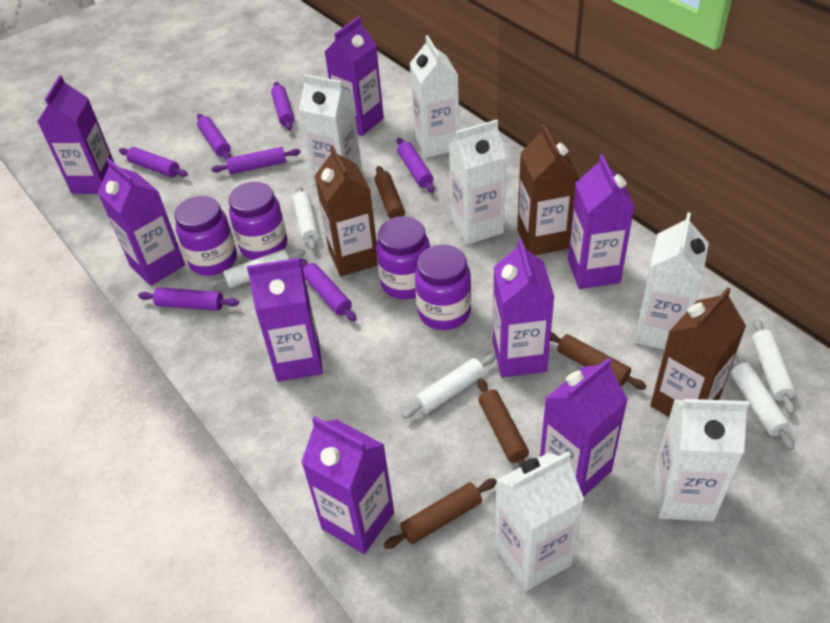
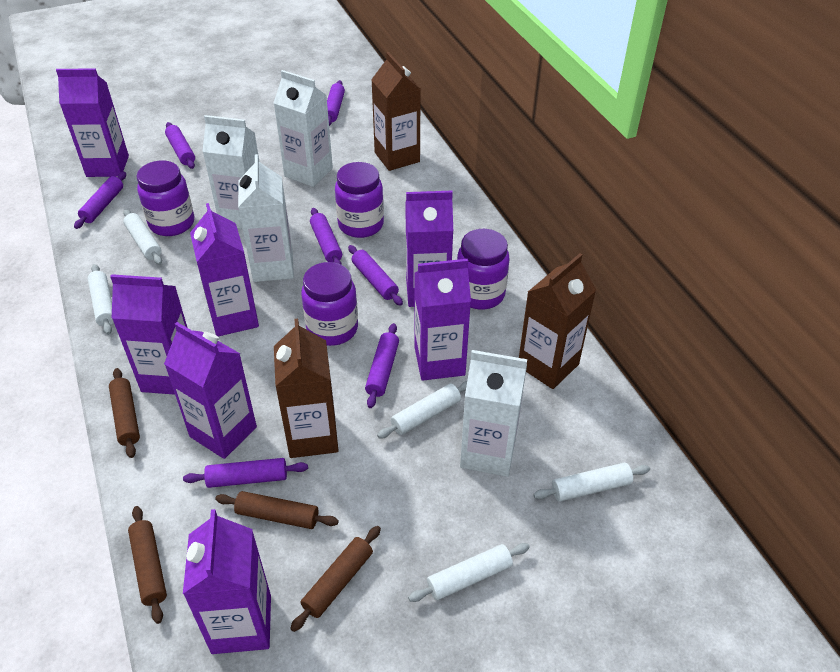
purple carton: [37,75,114,194] [98,158,185,286] [247,258,323,382] [301,416,394,554] [325,16,384,136] [493,239,554,377] [540,358,628,497] [568,154,635,289] = 8 -> [56,68,129,177] [110,274,188,395] [164,322,257,459] [183,509,271,654] [190,203,259,336] [405,191,453,307] [415,259,471,381] = 7
white carton: [299,74,362,184] [410,35,459,158] [448,119,506,244] [495,451,584,592] [634,212,709,349] [653,399,749,521] = 6 -> [202,115,259,229] [238,154,294,282] [274,70,333,187] [460,350,527,477] = 4

